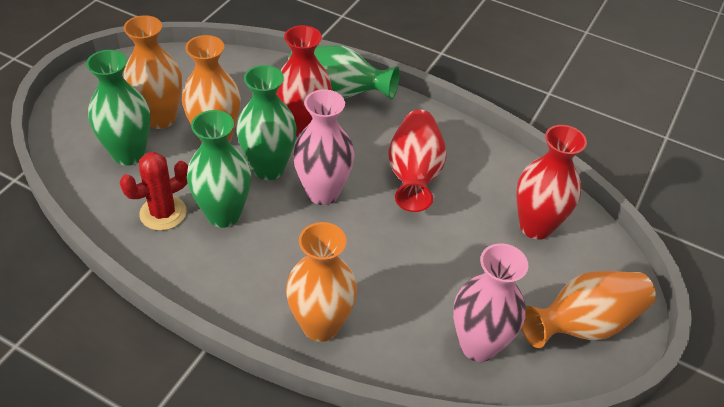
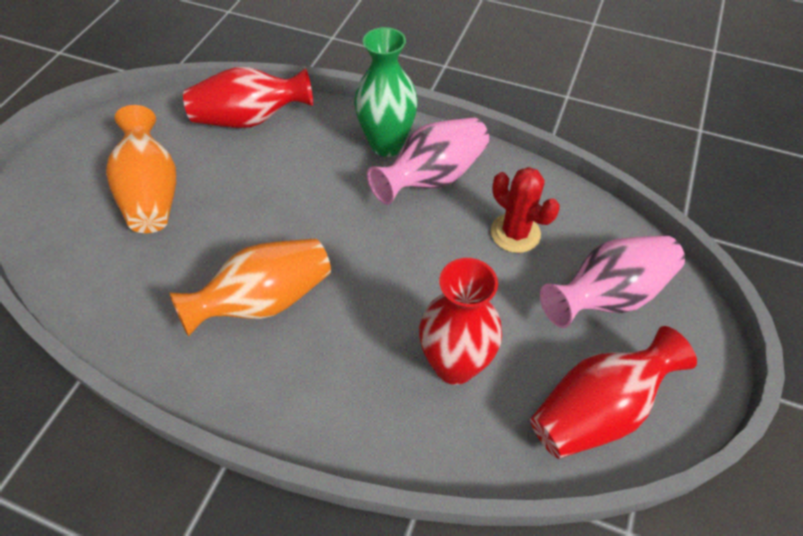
green vase: [86,50,151,166] [187,110,251,228] [236,65,297,180] [288,45,400,100] = 4 -> [354,27,418,157] = 1
orange vase: [123,15,182,129] [182,35,241,142] [286,222,357,342] [521,271,656,348] = 4 -> [106,105,176,233] [169,238,331,337] = 2

